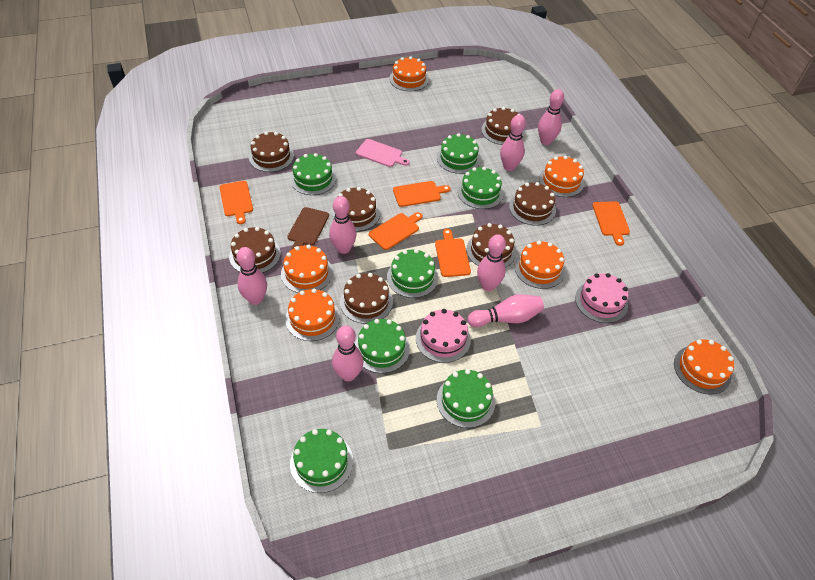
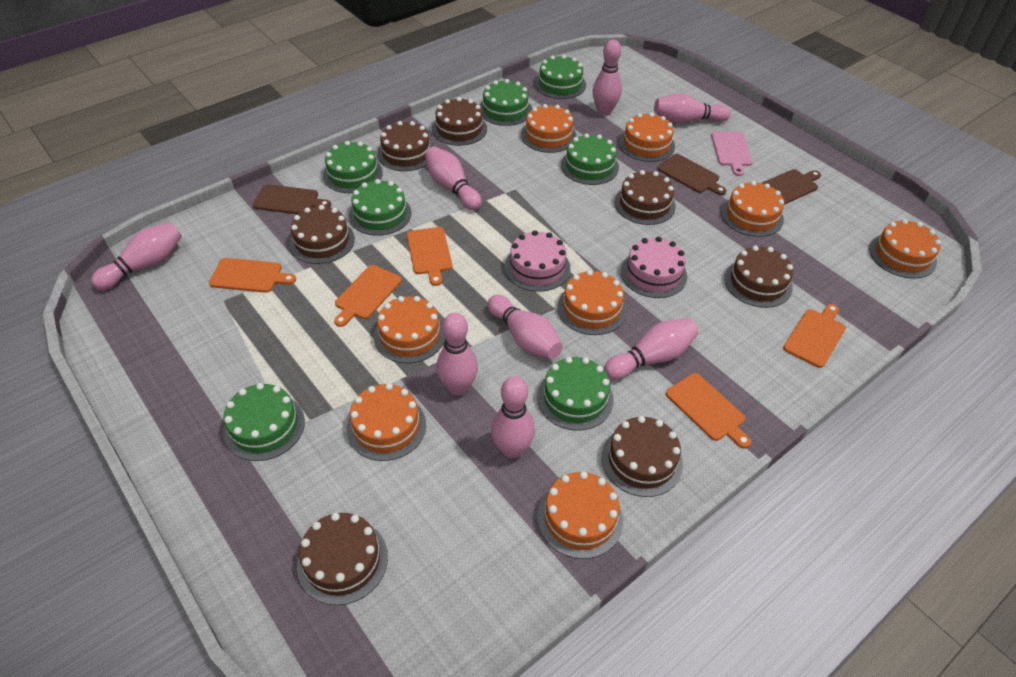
brown cutting board: [287,207,329,250] = 1 -> [252,184,331,214] [657,154,727,195] [762,169,821,205] = 3
orange cake: [281,245,333,293] [285,288,340,341] [390,56,429,91] [514,241,565,289] [539,156,584,197] [674,339,734,394] = 6 -> [347,383,426,461] [374,296,445,363] [521,104,577,153] [537,471,623,559] [557,270,627,335] [619,113,675,162] [721,181,784,237] [869,219,941,279] = 8
pink bowling pin: [236,247,267,305] [329,196,357,254] [332,326,363,381] [467,294,544,327] [477,234,506,291] [500,115,526,171] [538,89,564,145] = 7 -> [91,222,182,290] [425,147,482,210] [437,313,478,395] [488,295,563,359] [491,376,535,458] [593,40,622,116] [604,318,698,380] [654,93,731,124] = 8

